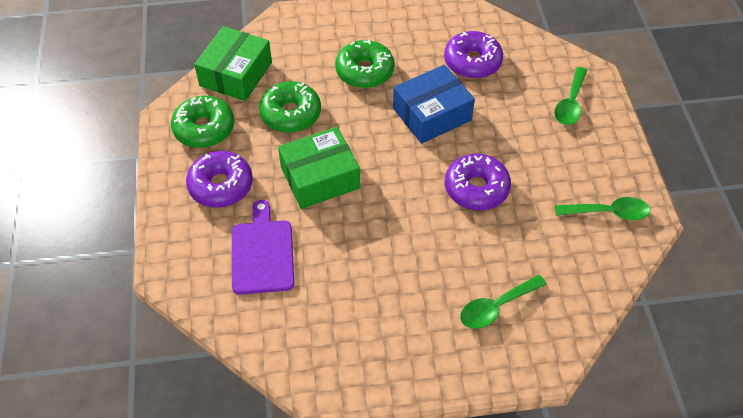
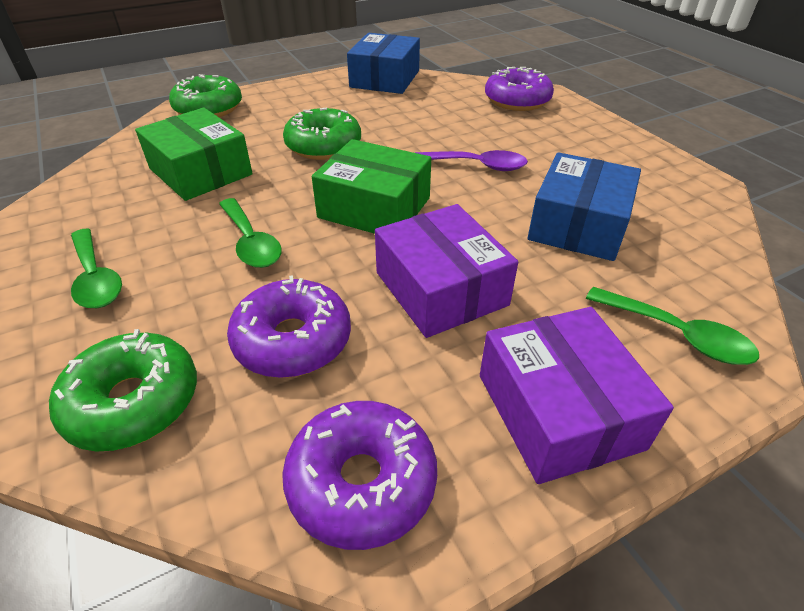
blue box: [393,65,475,144] = 1 -> [347,33,420,94] [528,152,641,261] = 2
purple box: none = 0 -> [375,204,518,338] [480,307,674,484] = 2
purple cutting board: [232,200,294,295] = 1 -> none = 0
purple spoon: none = 0 -> [415,150,528,171] = 1

